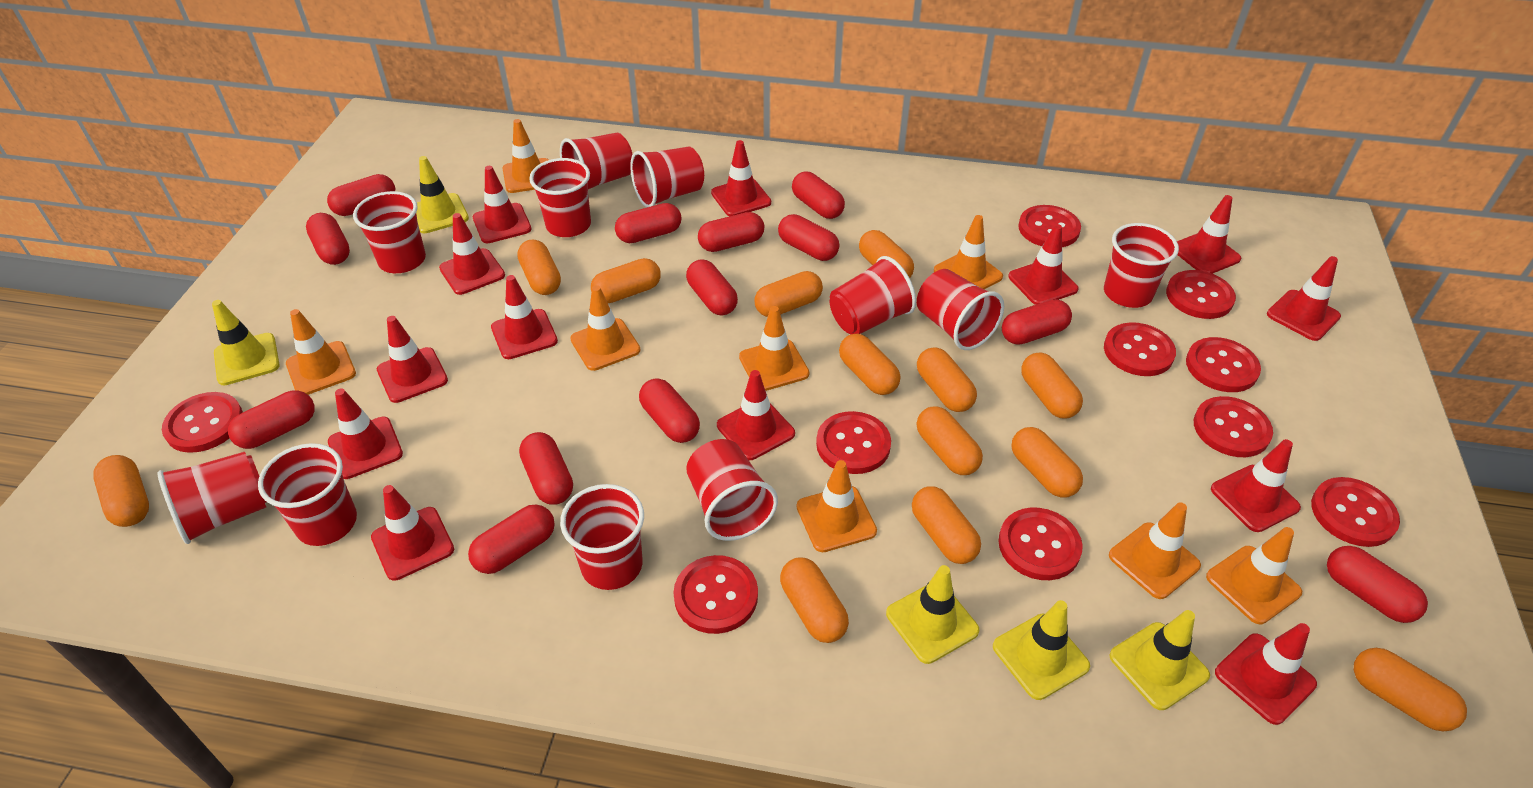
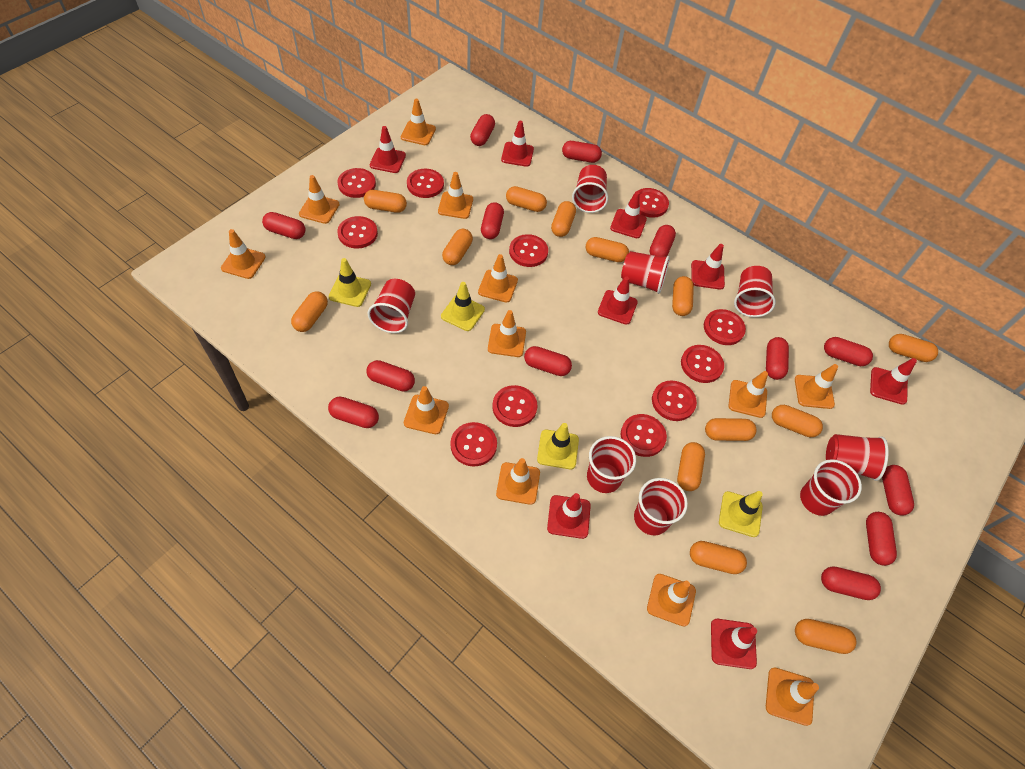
orange traffic cone: [286,309,356,395] [502,119,549,193] [570,285,640,371] [739,306,809,391] [797,460,877,552] [934,215,1003,289] [1109,502,1201,599] [1206,527,1302,624] = 8 -> [221,229,266,279] [299,175,340,224] [401,99,436,145] [404,386,449,434] [438,172,473,219] [478,254,518,303] [488,310,526,357] [496,458,540,505] [647,574,696,626] [728,371,768,418] [766,667,819,726] [795,364,838,409] = 12
red button: [162,392,243,453] [674,555,758,634] [816,411,891,474] [998,508,1083,580] [1018,205,1081,247] [1104,322,1176,376] [1166,270,1236,319] [1186,337,1261,392] [1194,396,1273,457] [1311,477,1400,547] = 10 -> [337,168,376,198] [337,216,378,249] [407,169,444,198] [450,422,497,467] [492,385,537,427] [509,234,548,267] [621,414,667,457] [638,188,669,218] [652,381,697,421] [681,345,724,383] [704,309,746,345] = 11
red cup: [157,452,266,544] [258,443,357,546] [353,191,426,273] [529,158,591,237] [560,133,633,189] [560,484,644,590] [630,147,704,208] [686,439,778,541] [830,256,916,335] [917,269,1004,350] [1104,223,1179,308] = 11 -> [368,279,415,333] [572,165,608,213] [587,436,636,493] [621,251,670,294] [634,478,688,535] [734,266,776,317] [800,459,862,516] [826,434,889,481] = 8
red traffic cone: [328,388,403,479] [371,485,454,581] [377,316,448,403] [439,213,505,295] [473,166,532,243] [491,275,558,359] [711,140,771,216] [717,370,795,460] [1008,224,1079,305] [1177,195,1241,274] [1211,439,1301,532] [1215,623,1317,725] [1267,256,1341,341] = 13 -> [370,126,406,173] [501,121,534,167] [547,493,591,539] [598,276,638,325] [610,191,647,238] [691,244,725,290] [711,619,757,669] [870,358,917,405] = 8
yellow traffic cone: [212,300,280,385] [416,156,469,233] [886,565,979,664] [993,600,1090,700] [1110,610,1210,710] = 5 -> [329,258,371,307] [441,282,485,331] [537,423,579,469] [719,491,763,537] = 4

